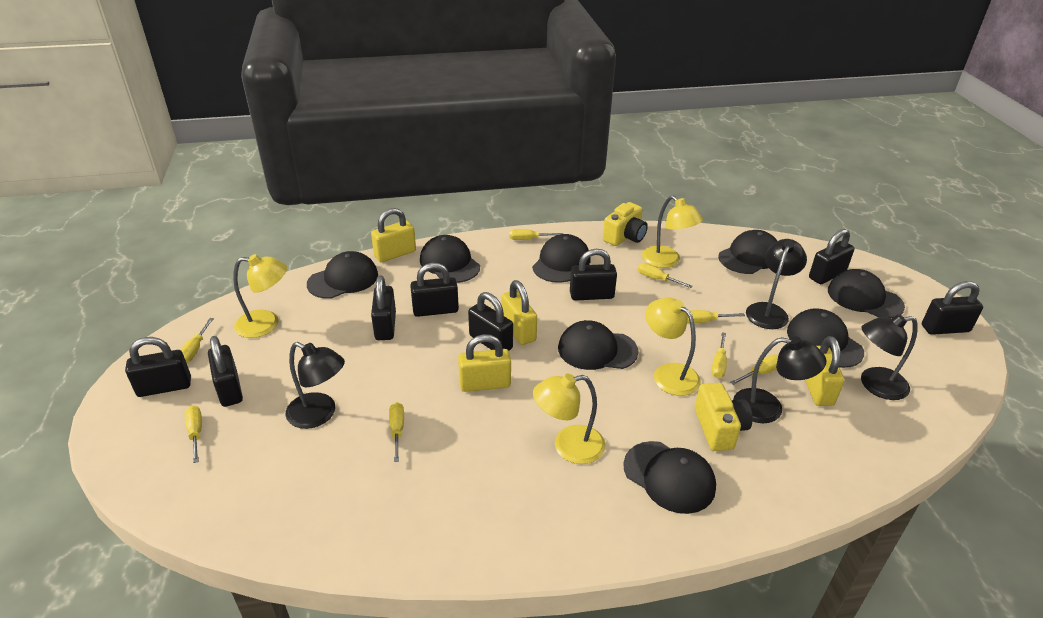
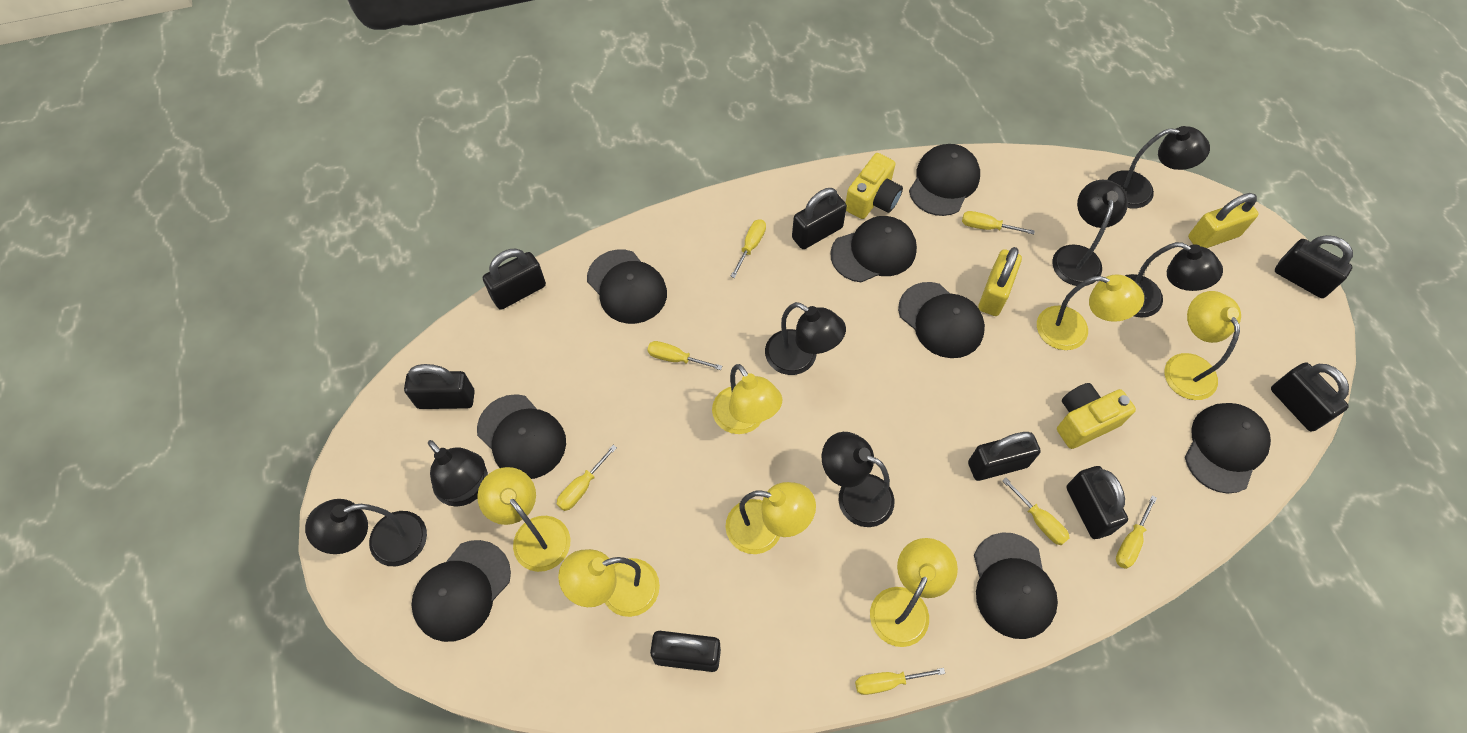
black lamp: [285,342,345,429] [733,337,826,423] [746,239,807,329] [861,314,918,400] = 4 -> [305,499,427,566] [428,440,488,507] [765,302,846,375] [822,432,895,527] [1052,180,1128,286] [1107,126,1210,208] [1125,242,1223,318] = 7
yellow lamp: [233,254,287,338] [533,374,606,464] [642,196,703,268] [645,297,701,396] = 4 -> [477,467,570,572] [558,549,660,617] [712,364,782,434] [725,482,816,554] [870,538,958,647] [1037,275,1144,350] [1164,291,1241,400] = 7
yellow padlock: [371,208,416,262] [458,334,511,392] [501,280,537,345] [805,336,844,406] = 4 -> [978,247,1022,316] [1188,193,1259,248] = 2
yellow screwdriver: [180,318,214,363] [185,405,202,463] [389,402,404,462] [509,229,563,240] [638,263,693,288] [687,310,745,323] [711,332,727,378] [730,354,778,385] = 8 -> [557,445,617,511] [647,341,722,370] [730,219,766,278] [855,668,945,695] [962,211,1035,234] [1002,478,1069,545] [1116,496,1157,569] = 7

